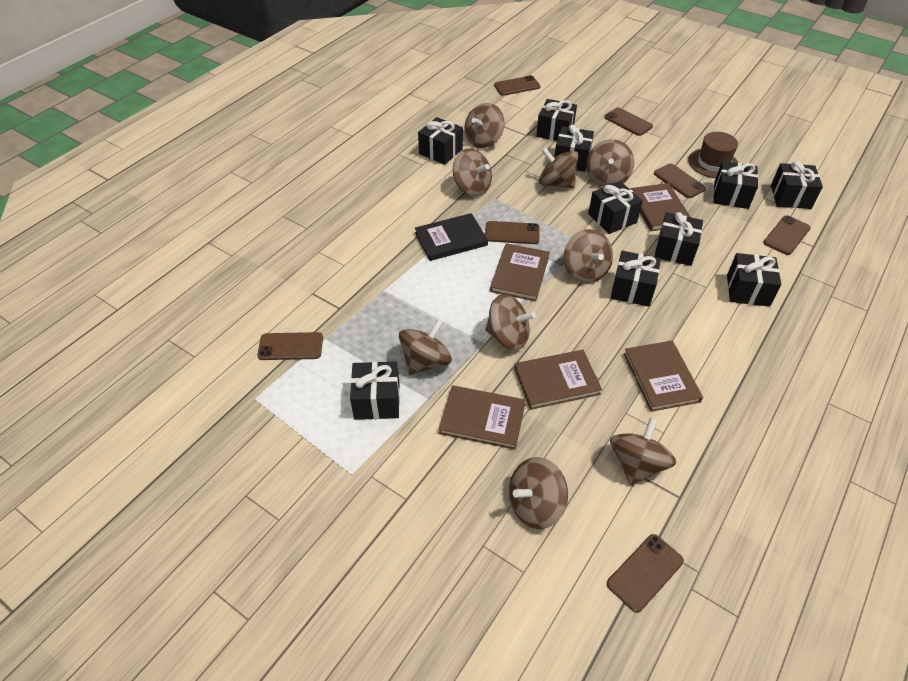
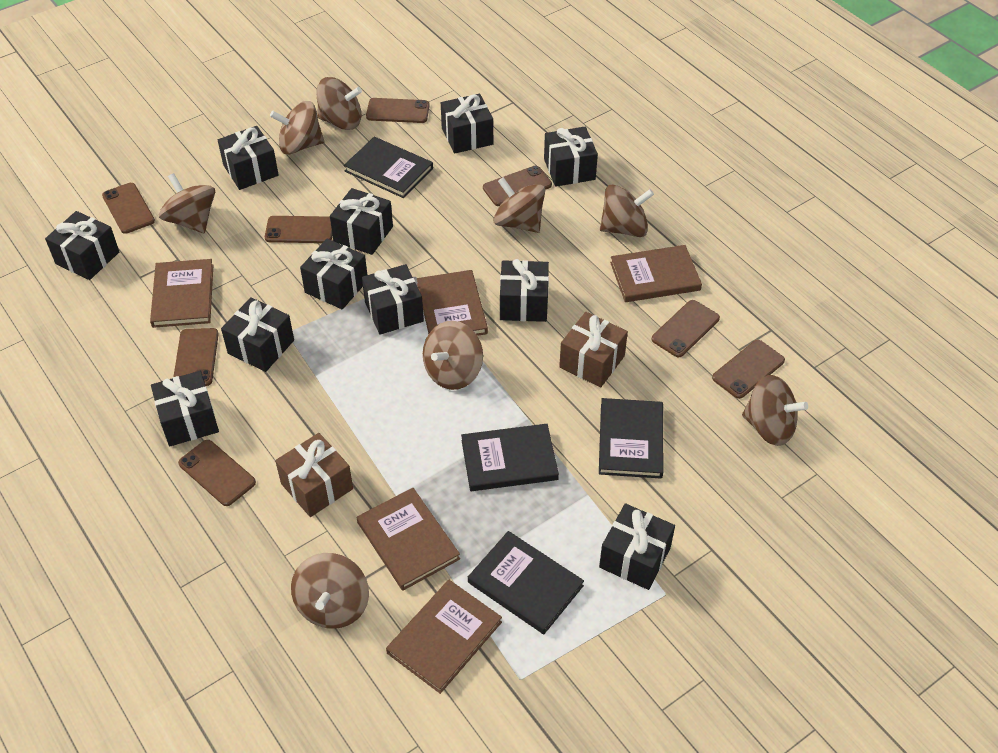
black book: [415,213,488,261] = 1 -> [344,137,433,198] [461,424,559,491] [468,531,584,634] [599,398,663,479] = 4
black gift: [350,362,400,420] [418,117,463,165] [536,99,577,141] [554,124,594,172] [588,181,643,234] [611,251,661,307] [654,212,703,266] [714,161,758,209] [727,253,781,307] [771,161,823,209] = 10 -> [45,211,119,280] [151,371,219,446] [218,126,279,190] [221,297,294,372] [300,239,367,309] [330,188,393,255] [362,264,424,335] [441,94,493,154] [500,259,549,322] [544,127,598,187] [599,503,675,590] = 11
brown gift: none = 0 -> [275,433,353,517] [559,312,628,388] = 2
brown hat: [688,132,738,178] = 1 -> none = 0
brown phone: [257,332,323,360] [485,221,540,244] [494,75,540,96] [604,107,653,136] [607,534,684,613] [654,163,706,198] [763,216,811,255] = 7 -> [102,183,155,234] [174,328,219,386] [178,440,256,506] [265,216,332,243] [366,98,430,123] [483,166,552,206] [651,300,720,357] [712,340,785,399] = 8
brown spinning top: [399,319,452,375] [453,148,492,196] [465,103,505,148] [486,294,536,350] [509,457,568,529] [539,147,578,188] [564,229,613,283] [586,139,634,187] [610,417,676,486] = 9 -> [159,173,215,233] [270,101,324,155] [291,553,369,629] [316,77,362,130] [423,321,483,390] [493,177,545,233] [600,185,654,237] [742,375,808,446] = 8

